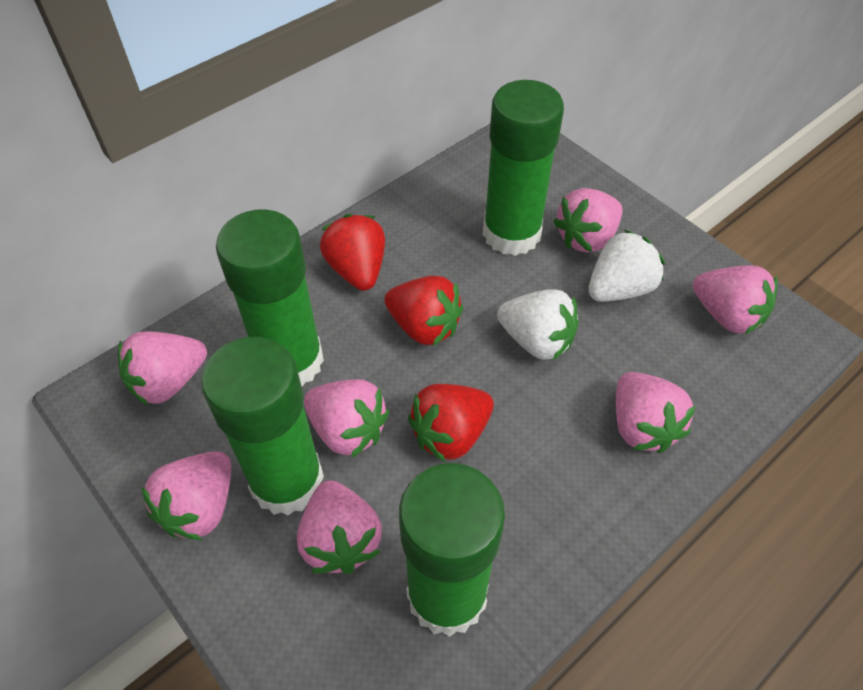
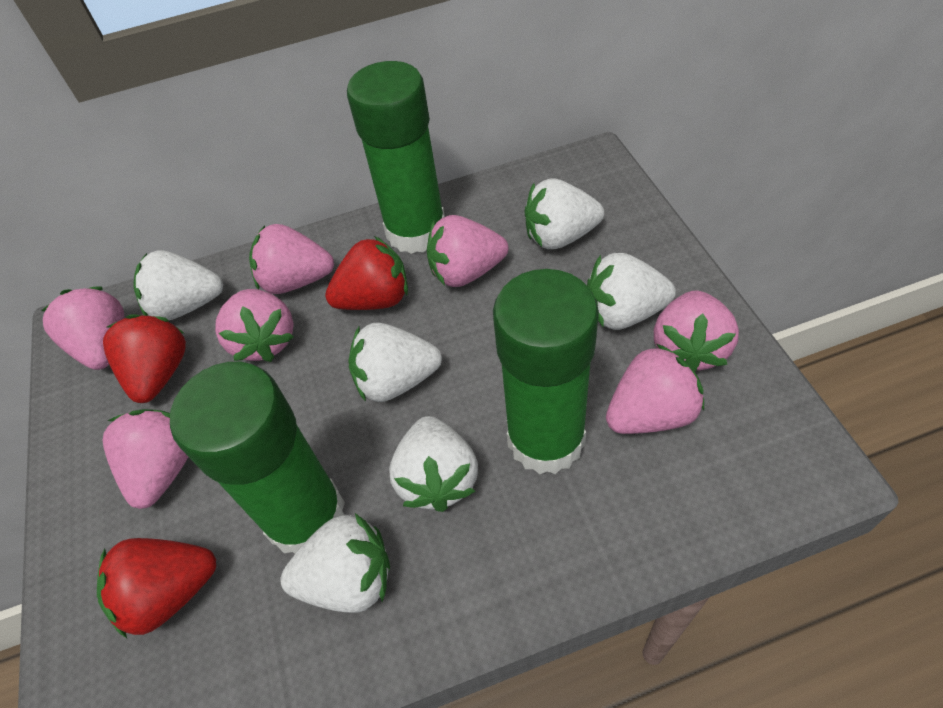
green glue stick: [201,337,324,515] [216,209,324,386] [399,463,505,637] [483,80,564,256] = 4 -> [170,362,345,554] [347,61,445,254] [493,269,599,474] = 3
white strawberry: [497,289,579,360] [588,230,665,302] = 2 -> [133,251,223,320] [280,513,390,613] [348,322,442,402] [389,416,478,512] [524,178,604,249] [587,253,676,330] = 6

